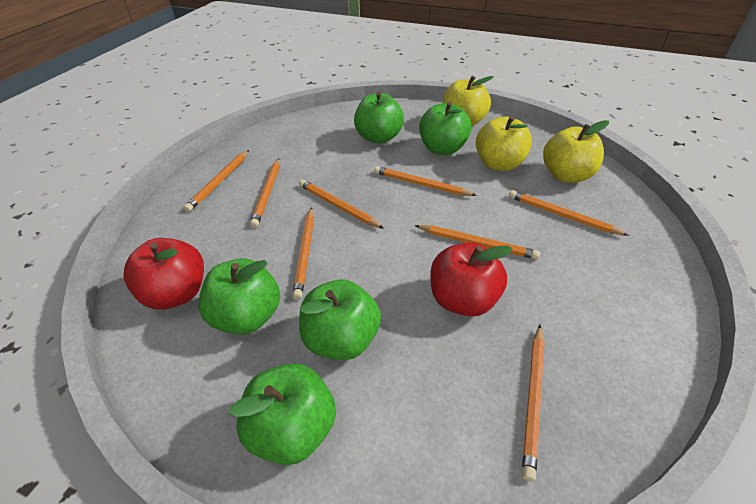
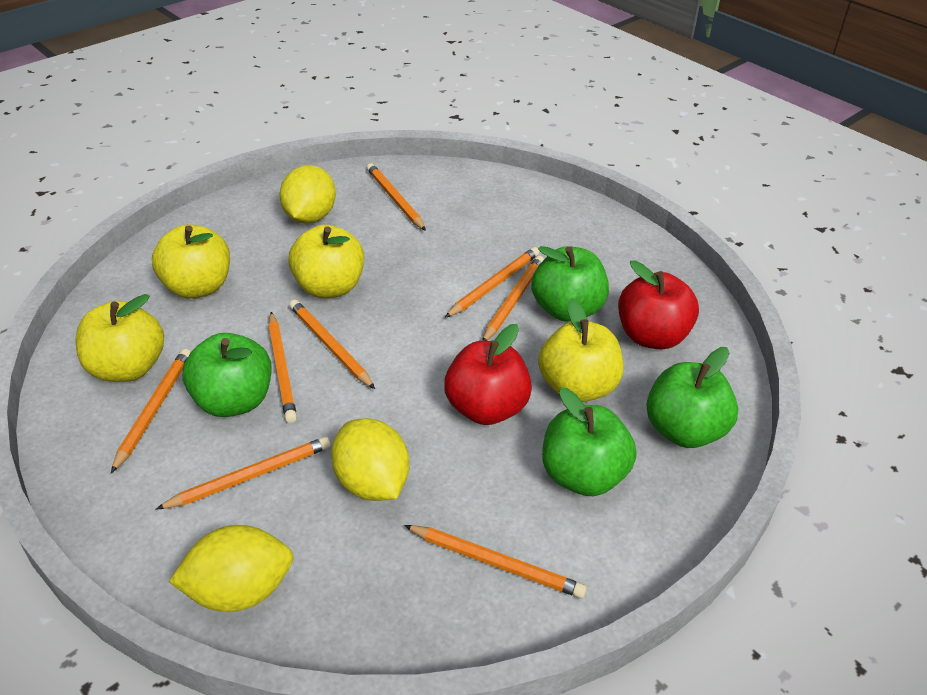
green apple: [198,258,280,335] [229,364,336,465] [299,279,381,360] [354,91,404,144] [419,101,471,155] = 5 -> [182,333,271,417] [531,246,609,322] [542,388,637,496] [646,347,738,448] = 4
yellow apple: [443,76,494,127] [476,116,532,171] [543,120,609,183] = 3 -> [75,294,164,382] [152,224,230,299] [288,225,364,298] [538,298,623,402] = 4
yellow lemon: none = 0 -> [169,525,294,612] [279,165,336,223] [331,418,409,501] = 3

